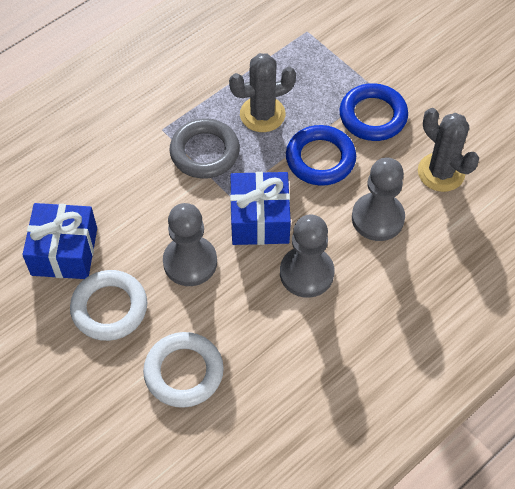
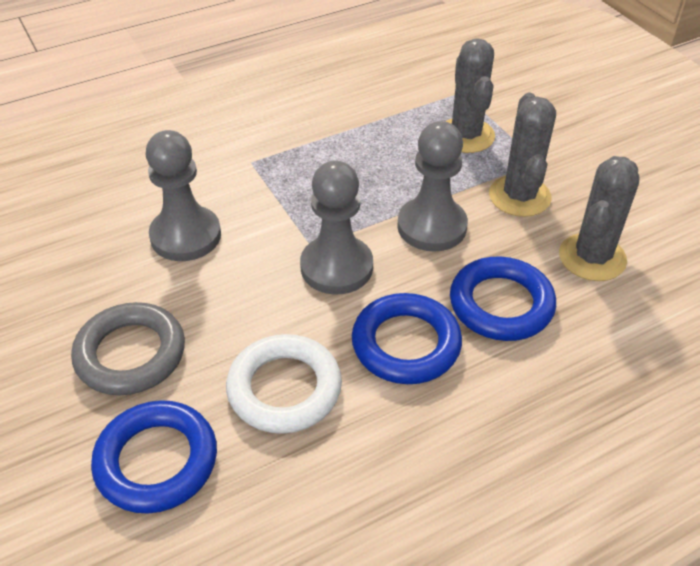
blue gift: [22,203,97,279] [230,172,291,245] = 2 -> none = 0
blue ring: [286,125,356,186] [340,83,408,141] = 2 -> [91,400,217,514] [352,293,462,384] [450,257,556,341] = 3
grey cactus: [229,53,296,132] [418,108,479,192] = 2 -> [445,38,495,153] [489,93,556,217] [559,156,640,281] = 3
white ring: [70,270,147,341] [143,332,224,408] = 2 -> [226,334,342,434] = 1

